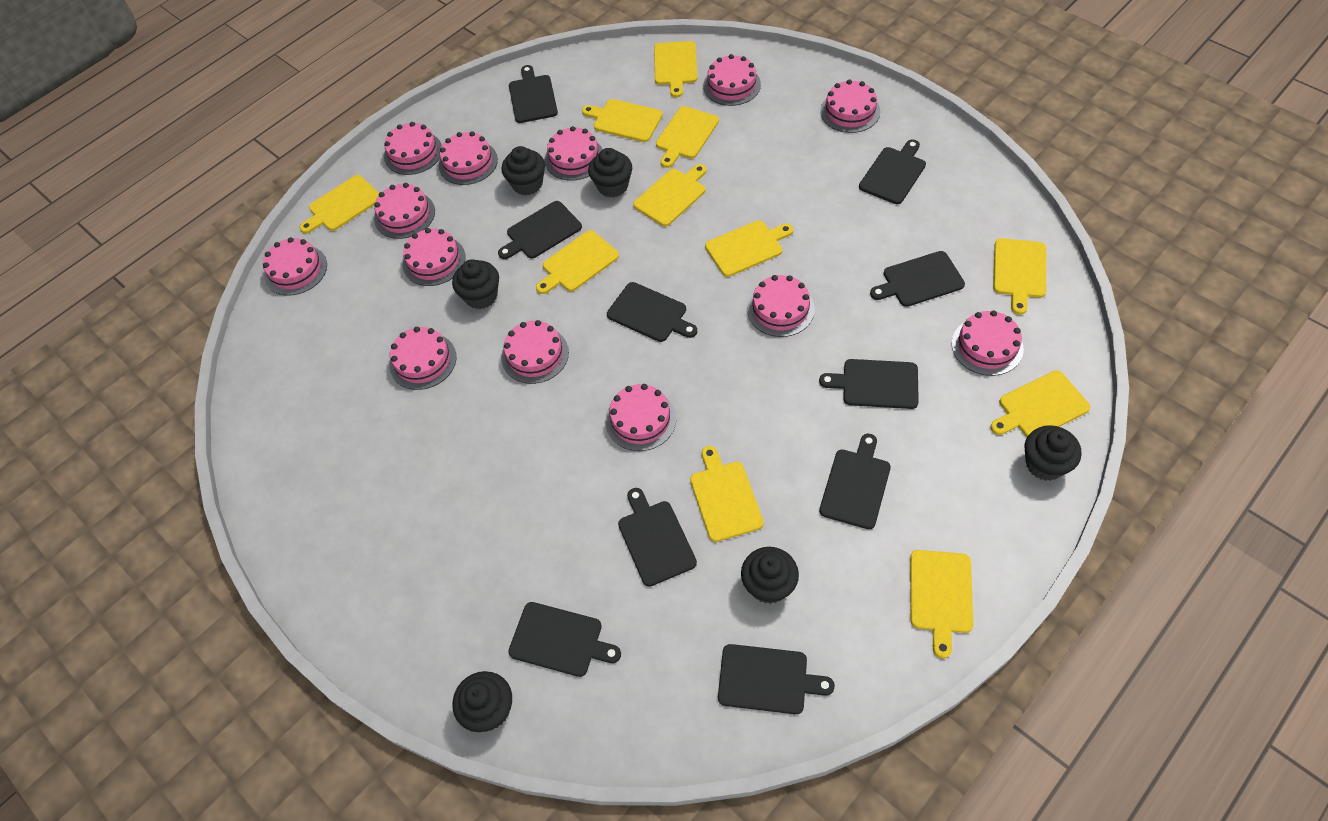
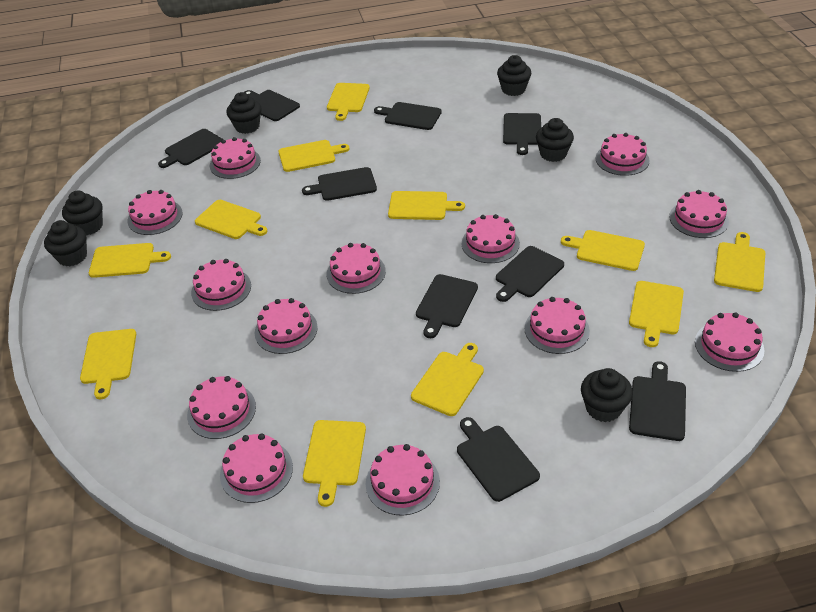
black cutting board: [498,201,582,259] [508,602,621,677] [509,65,558,123] [607,282,697,342] [618,488,697,587] [718,644,835,714] [819,359,919,409] [819,434,891,529] [859,139,926,204] [870,251,965,307] = 10 -> [158,129,224,168] [244,90,300,121] [302,167,377,201] [374,102,442,130] [416,274,478,338] [457,417,540,502] [496,246,564,302] [503,113,541,155] [629,361,686,441] = 9

